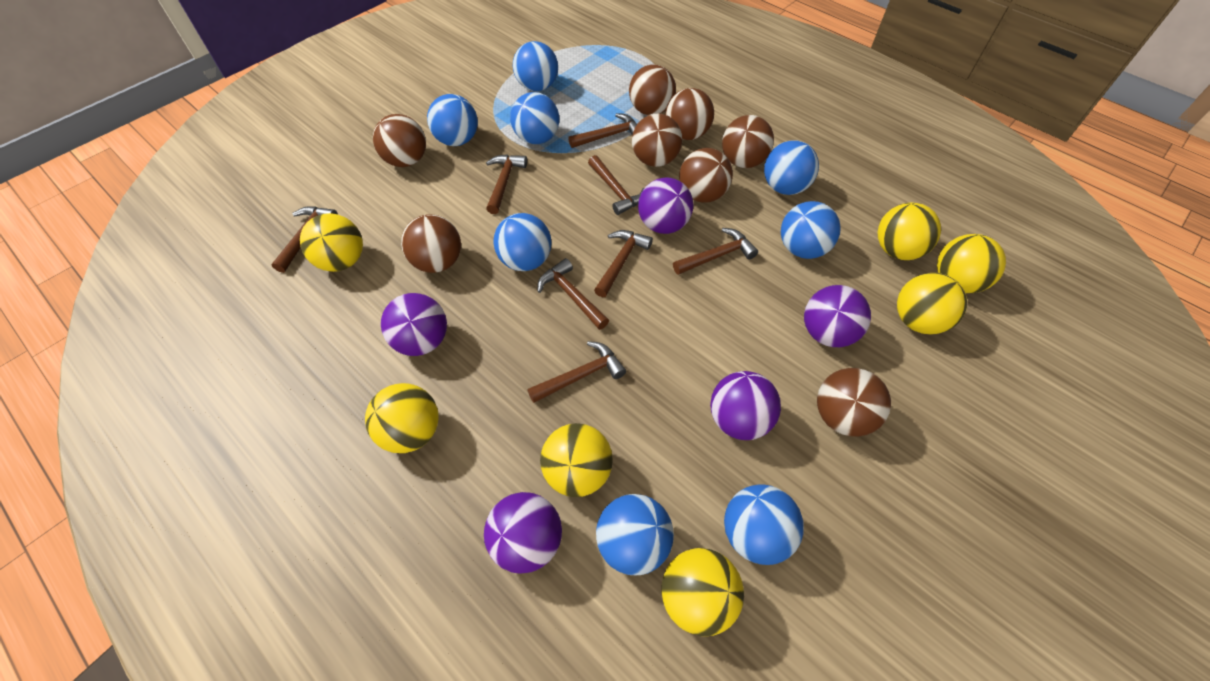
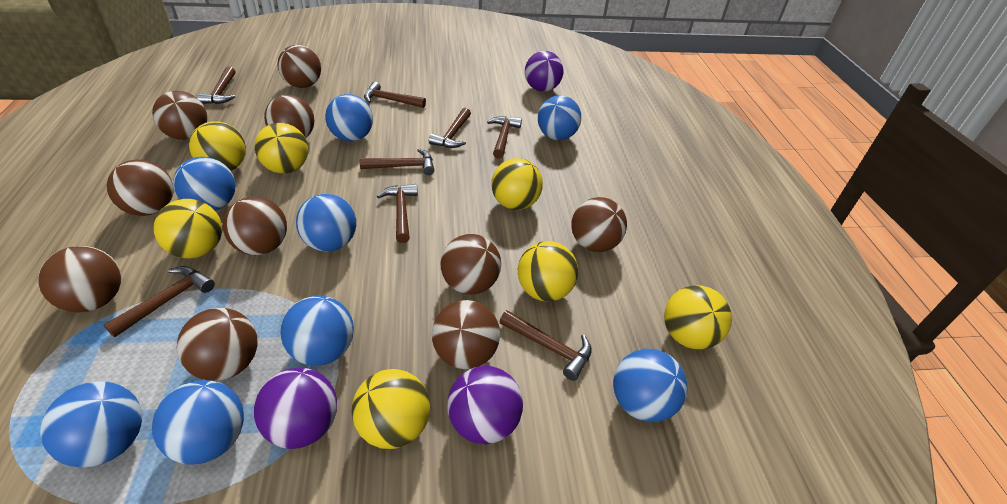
brown ball: [373,114,426,167] [401,214,461,273] [629,64,676,115] [632,113,682,167] [665,88,714,140] [679,148,733,203] [722,115,774,168] [817,368,891,437] = 8 -> [38,246,121,312] [107,160,173,216] [152,91,207,140] [177,308,258,381] [223,197,287,255] [264,95,315,138] [278,45,321,88] [432,300,500,369] [440,234,501,295] [572,197,627,252] = 10
purple ball: [381,293,447,356] [484,492,562,574] [638,177,693,234] [710,371,781,440] [804,285,871,347] = 5 -> [254,368,337,449] [447,366,523,444] [525,51,564,92] = 3

